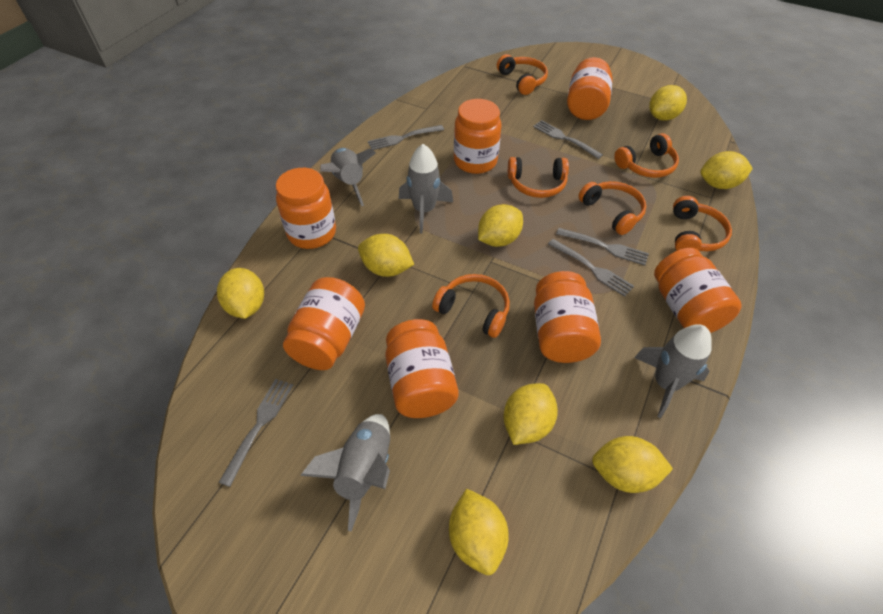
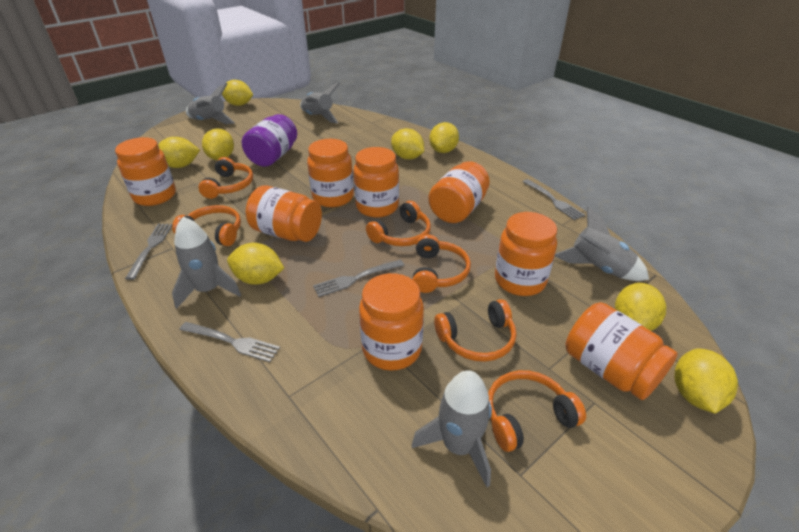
grey fork: [218,379,293,487] [368,125,444,150] [533,120,603,159] [548,239,634,297] [556,228,649,265] = 5 -> [125,224,172,280] [179,322,280,362] [313,259,404,297] [523,179,585,220] = 4
grey rocket: [300,414,390,532] [320,148,376,206] [399,144,453,233] [634,324,712,418] = 4 -> [172,217,241,309] [186,83,235,124] [300,83,340,123] [412,370,492,487] [555,207,649,281] = 5
orange jar: [276,168,336,249] [283,277,365,370] [385,319,459,418] [454,99,501,174] [534,271,601,363] [567,57,613,120] [654,248,741,333] = 7 -> [115,137,176,206] [246,185,322,242] [307,139,354,207] [353,147,399,218] [359,273,424,371] [428,161,490,223] [495,212,557,296] [565,302,678,400] = 8
purple jar: none = 0 -> [242,114,297,167] = 1

